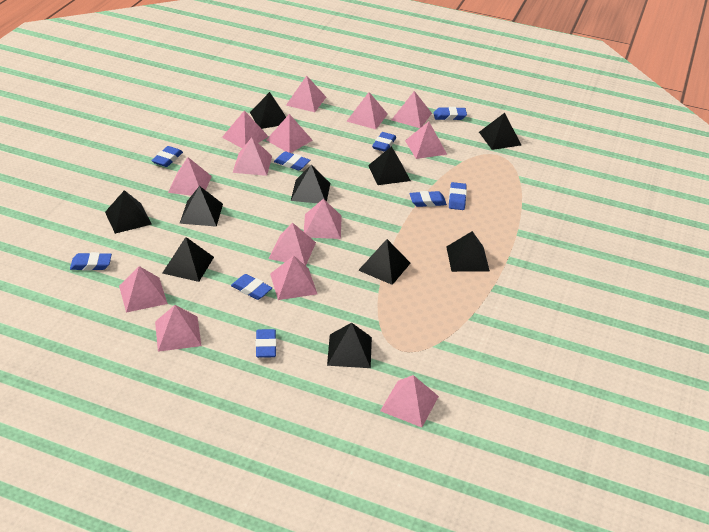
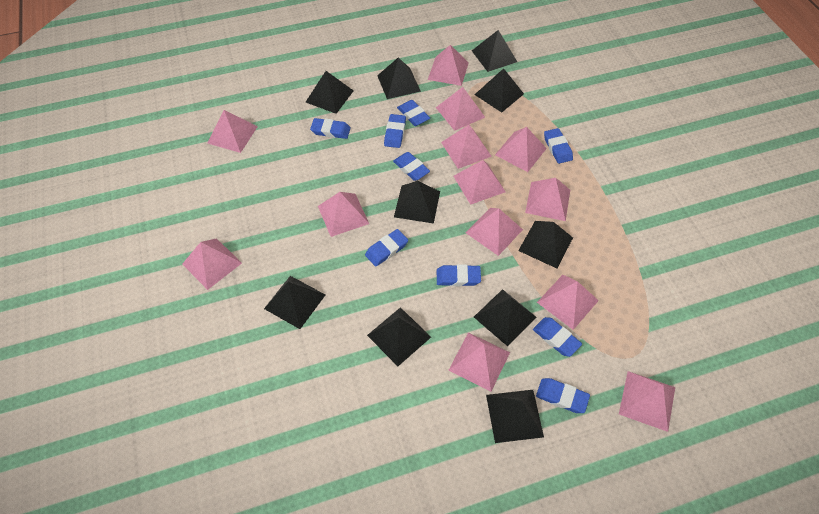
pink pyramid: [119,266,168,313] [155,305,202,352] [168,157,212,196] [222,110,269,148] [233,138,272,176] [266,114,313,153] [269,223,316,266] [270,256,317,300] [286,76,326,112] [304,199,342,239] [347,92,388,129] [380,375,439,427] [392,91,432,128] [405,121,447,159] = 14 -> [182,238,242,290] [207,110,258,153] [318,192,369,237] [428,45,469,86] [436,87,485,131] [441,125,492,169] [448,333,510,392] [454,160,506,205] [466,208,523,256] [495,127,547,172] [525,178,570,221] [537,275,599,330] [619,371,675,432] = 13

